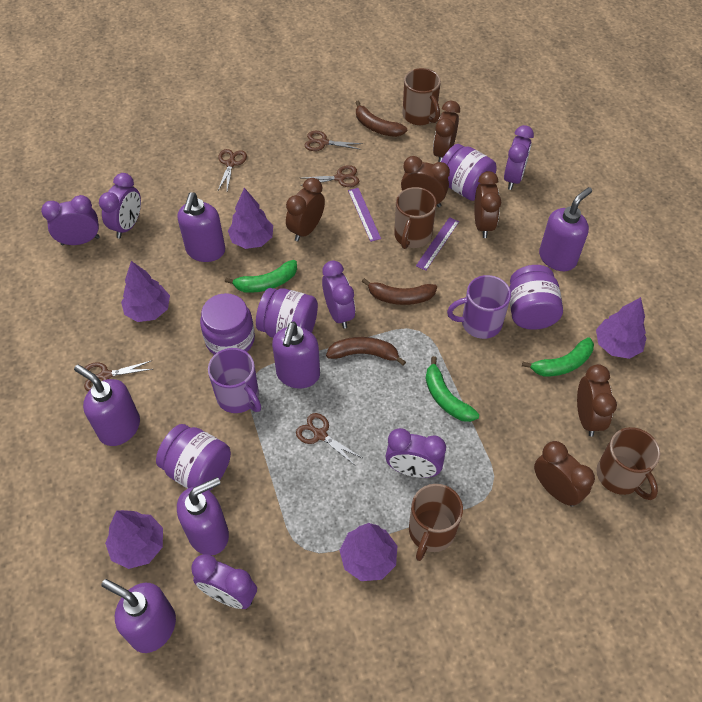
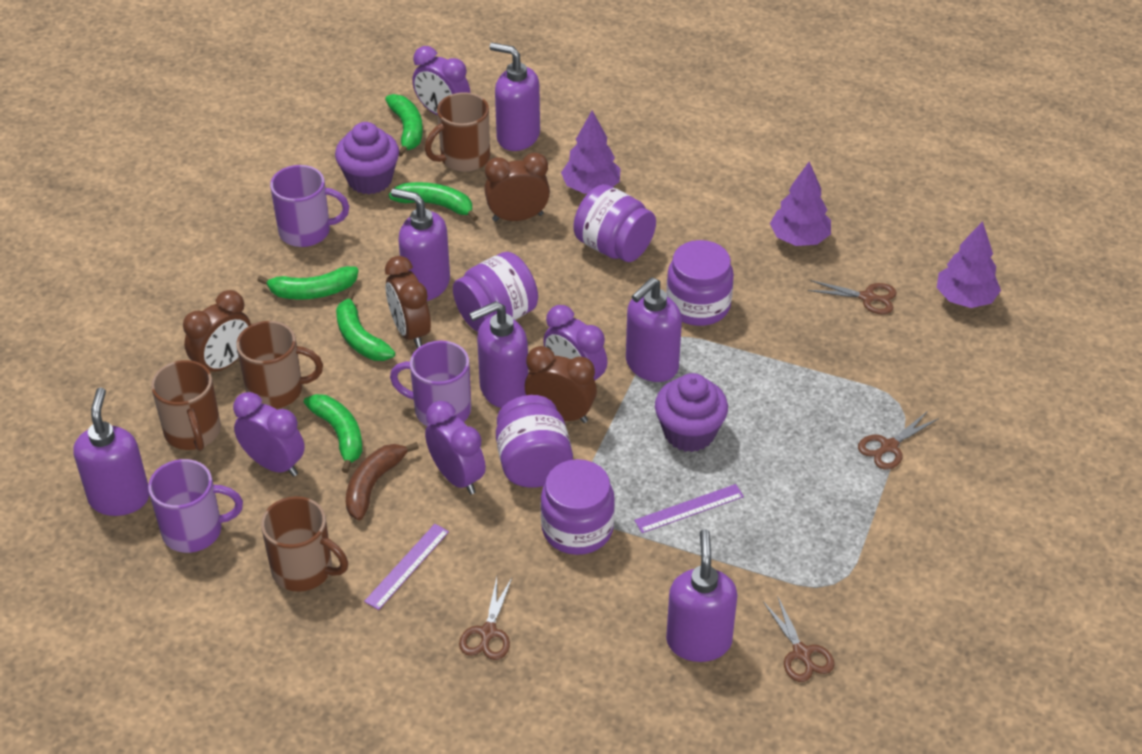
brown banana: [326,337,406,366] [355,101,407,137] [362,278,437,305] = 3 -> [346,442,419,521] = 1
brown clock: [286,178,325,241] [401,156,450,207] [433,101,460,162] [474,171,501,238] [534,441,595,507] [577,364,617,437] = 6 -> [183,290,251,372] [385,256,431,348] [485,153,550,222] [525,346,597,423] = 4
brown scissors: [84,361,152,391] [218,149,247,191] [296,413,362,466] [302,165,359,187] [305,131,363,151] = 5 -> [459,577,512,660] [763,596,835,682] [808,280,897,314] [858,411,939,470] = 4
green banana: [225,260,297,293] [425,356,479,422] [522,337,594,376] = 3 -> [257,266,358,299] [304,394,362,473] [336,291,395,361] [385,94,423,157] [389,182,478,221] = 5
purple clock: [41,195,100,245] [99,173,141,238] [192,554,257,609] [322,260,355,329] [386,428,446,478] [504,125,534,190] = 6 -> [233,392,305,477] [412,46,470,115] [425,401,486,494] [543,305,607,380] = 4
purple cupcake: none = 0 -> [335,122,399,194] [655,373,728,452] = 2
purple mug: [208,348,261,413] [447,275,511,339] = 2 -> [148,459,243,553] [270,165,349,247] [390,340,471,426] = 3
purple tree: [105,510,163,569] [121,261,170,322] [228,188,273,249] [339,523,397,581] [596,297,646,359] = 5 -> [561,111,621,194] [770,161,831,246] [937,221,1001,308] = 3

